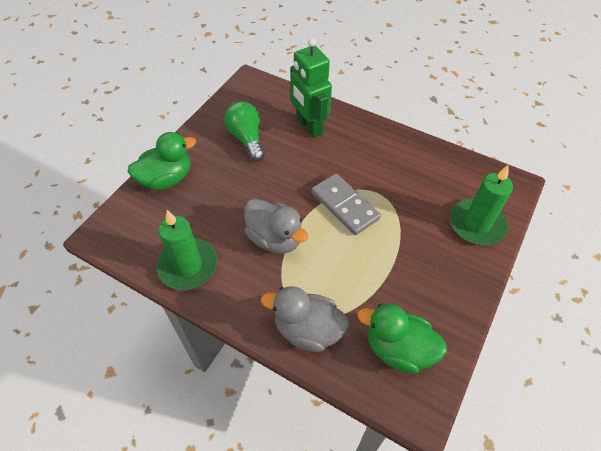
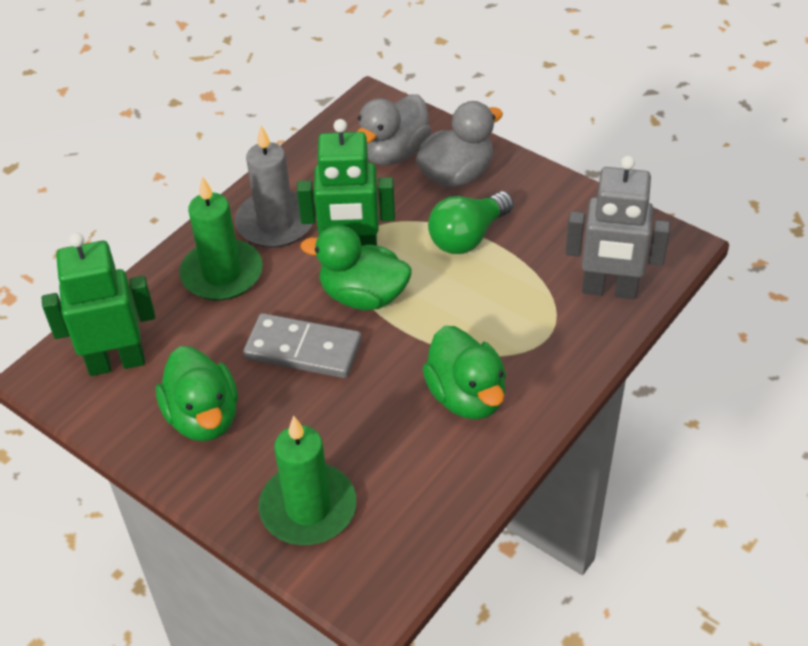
green duck: [128,132,196,190] [358,304,447,374] = 2 -> [156,346,238,441] [301,225,412,310] [422,326,506,420] = 3
green robot: [290,38,332,138] = 1 -> [42,233,155,376] [297,119,395,246] = 2
grey candle: none = 0 -> [235,125,313,248] = 1
grey robot: none = 0 -> [565,156,670,299] = 1

